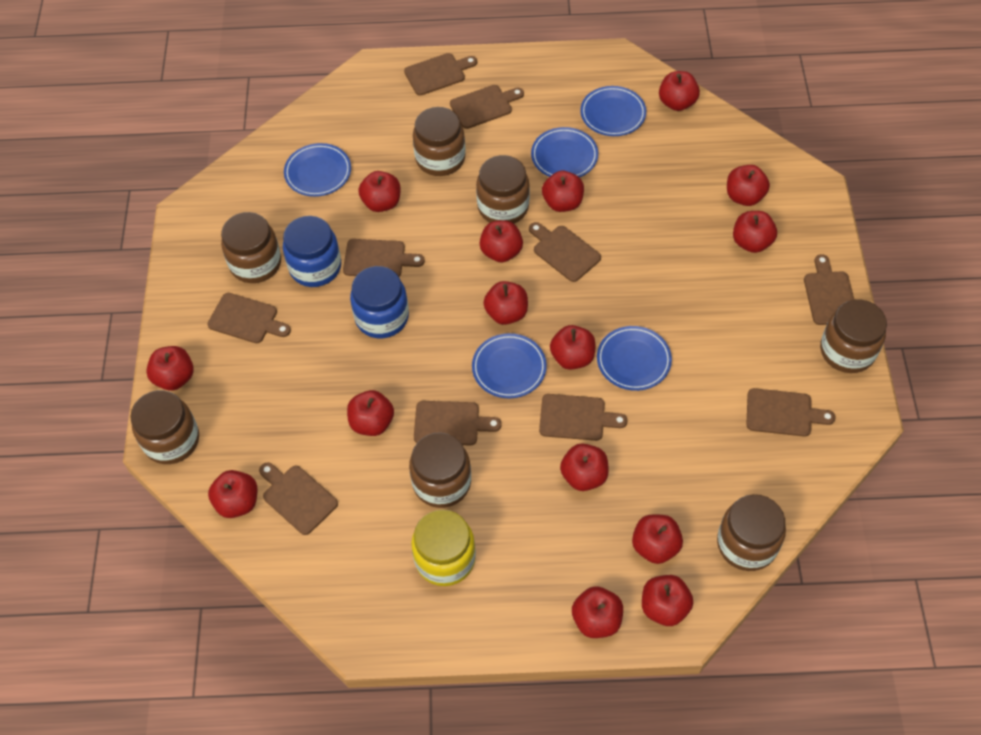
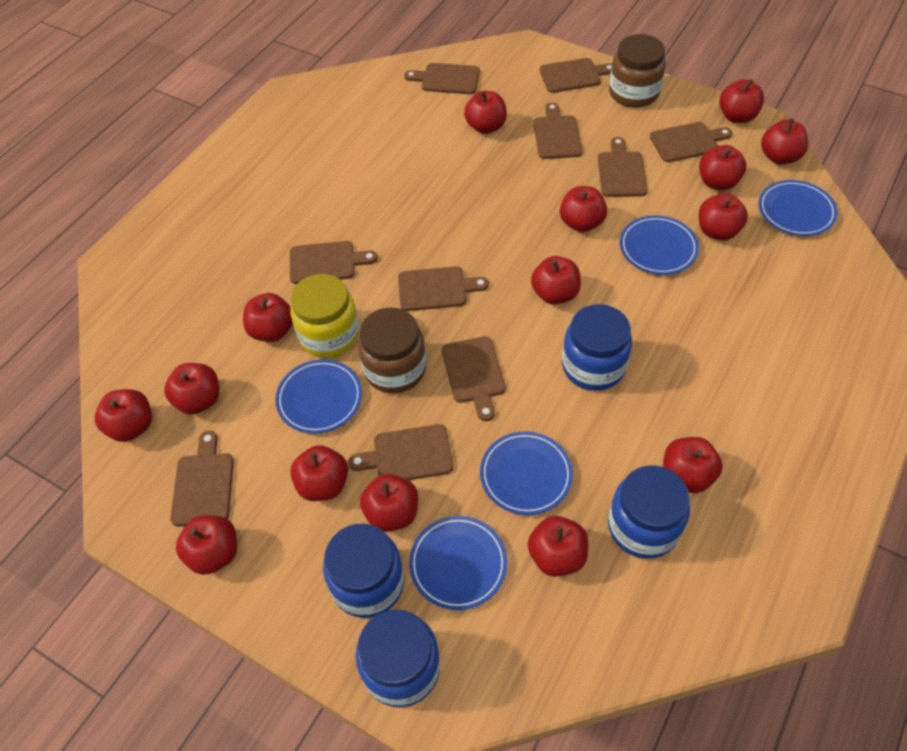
blue jar: [283,216,341,287] [350,266,409,338] = 2 -> [323,524,404,618] [356,609,440,707] [562,304,632,391] [608,465,690,559] = 4
brown jar: [130,390,199,464] [221,212,281,283] [409,432,471,508] [413,107,466,176] [476,155,530,224] [717,494,786,571] [820,299,887,373] = 7 -> [358,307,426,393] [609,34,666,108] = 2

